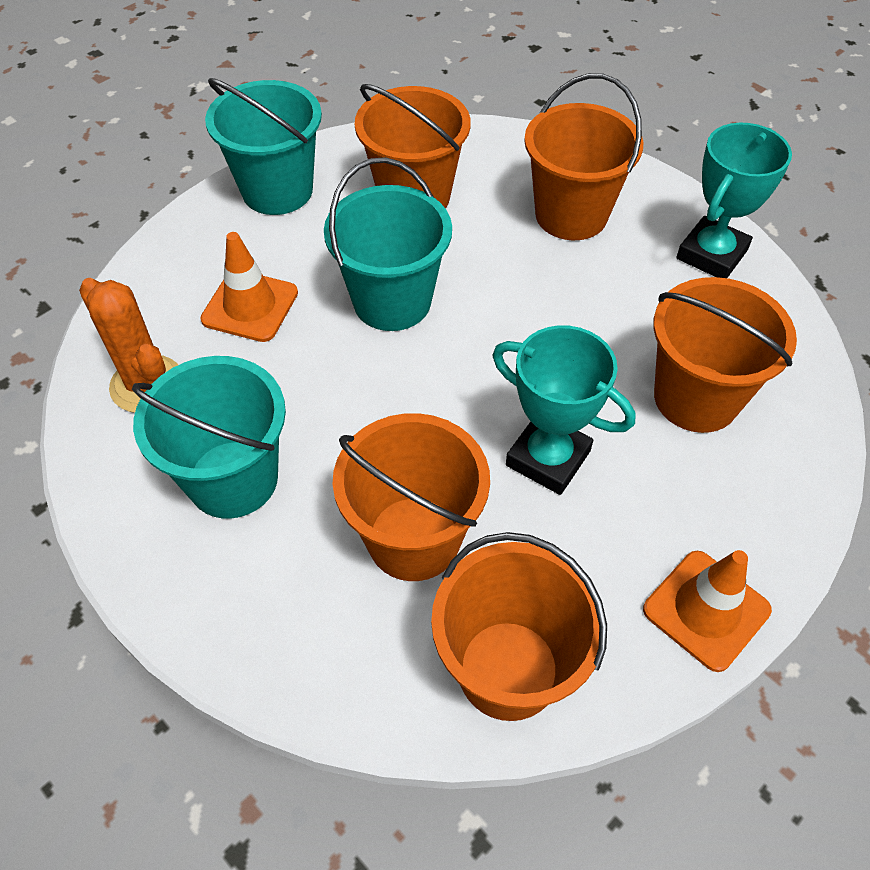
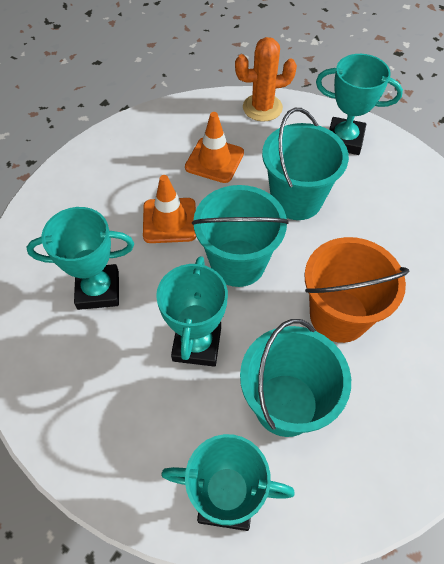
orange bucket: [333,413,490,581] [355,84,471,209] [431,532,607,721] [524,73,643,240] [653,277,797,433] = 5 -> [305,237,409,343] = 1
turquoise trophy: [493,325,636,495] [676,123,792,278] = 2 -> [26,207,134,310] [156,256,228,367] [161,434,295,531] [316,54,403,155] = 4

